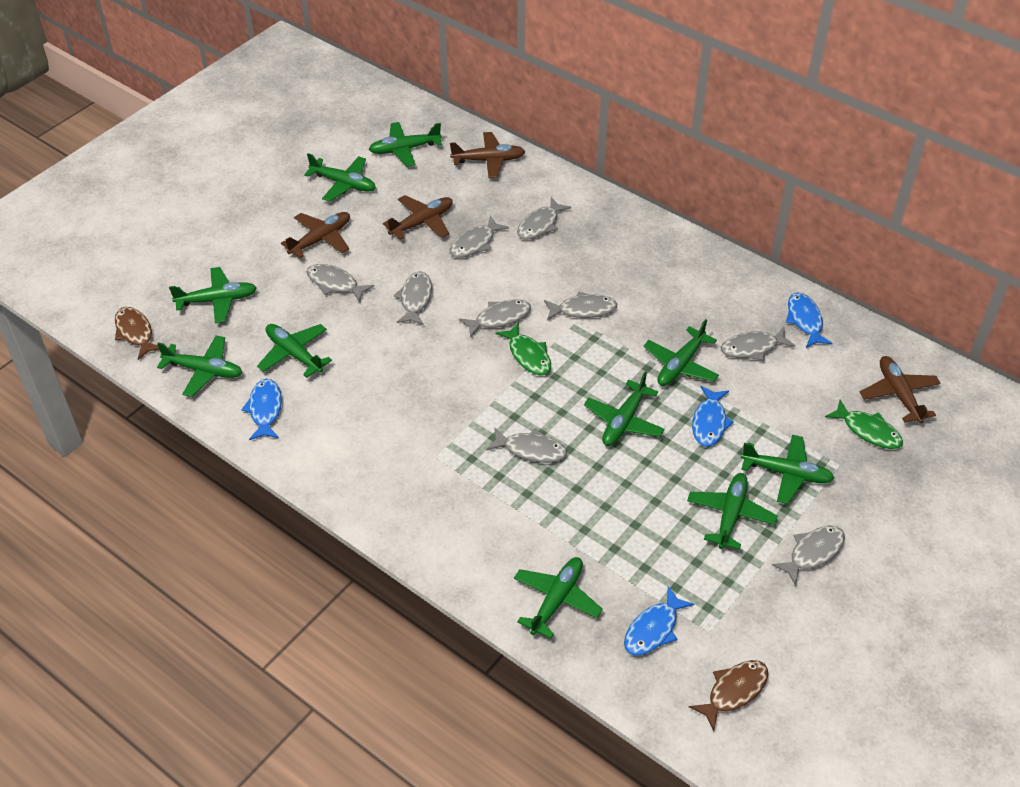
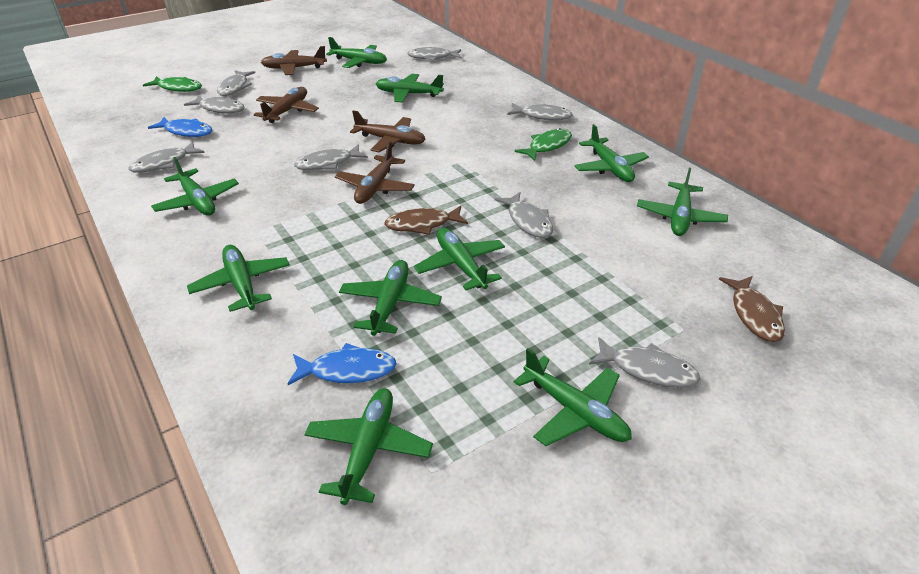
blue fish: [241,379,282,440] [624,586,694,656] [692,386,734,447] [786,293,833,348] = 4 -> [148,117,212,137] [287,343,397,385] = 2
grey fish: [307,264,374,302] [394,271,432,325] [450,216,509,258] [459,299,531,338] [486,427,567,463] [517,197,571,240] [544,291,617,320] [720,327,795,361] [772,526,845,586] = 9 -> [128,141,205,173] [184,95,245,114] [217,70,255,96] [294,145,368,170] [407,47,462,61] [495,192,553,238] [507,103,573,121] [589,337,700,388] = 8

